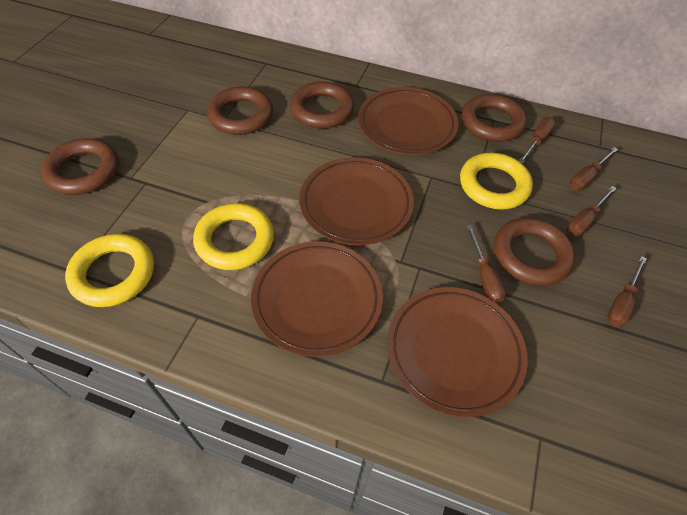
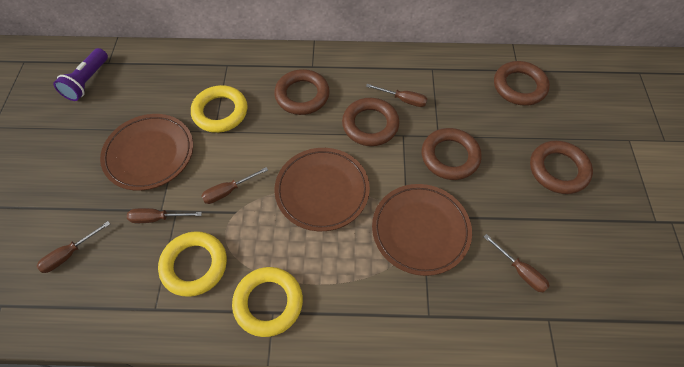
brown plate: [251,241,383,357] [299,157,414,245] [358,87,458,155] [387,287,528,417] = 4 -> [100,114,193,190] [274,148,370,231] [372,184,472,276] = 3
purple flashlight: none = 0 -> [53,48,108,101] = 1

